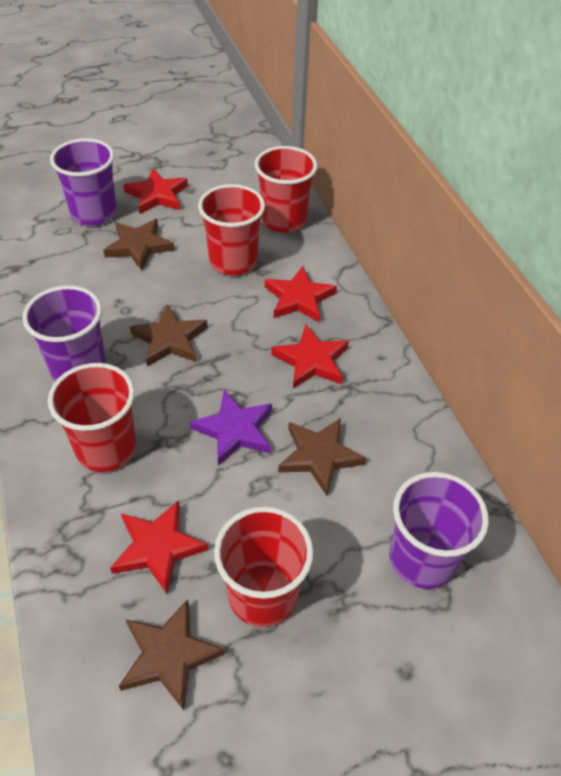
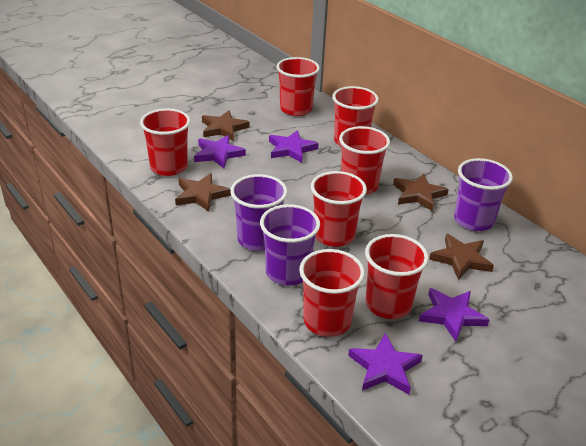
purple star: [190,390,272,465] = 1 -> [194,135,246,168] [269,130,319,163] [348,333,423,394] [419,288,490,341] = 4
red cup: [48,363,137,472] [198,184,265,275] [214,507,313,627] [255,146,317,233] = 4 -> [140,109,190,176] [276,57,320,116] [299,249,365,337] [311,171,367,247] [332,86,379,146] [339,126,390,195] [365,234,429,319] = 7
red star: [110,500,208,593] [123,168,188,214] [265,266,337,323] [271,325,349,389] = 4 -> none = 0

